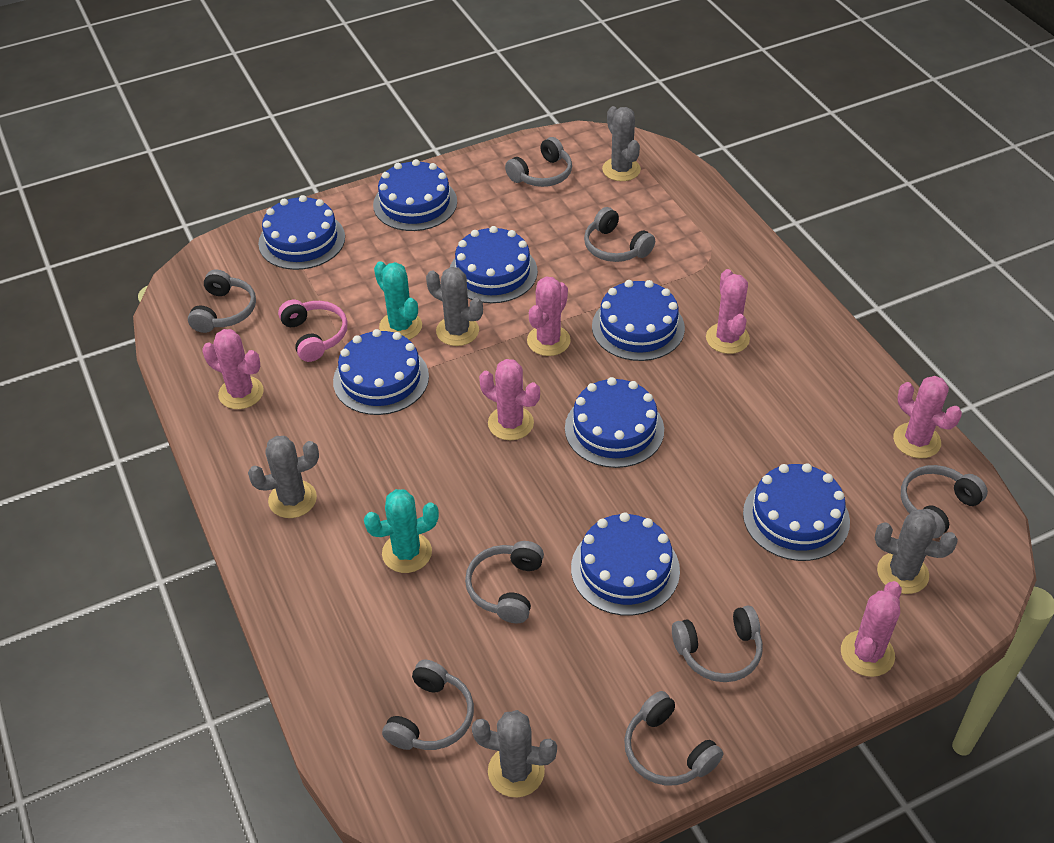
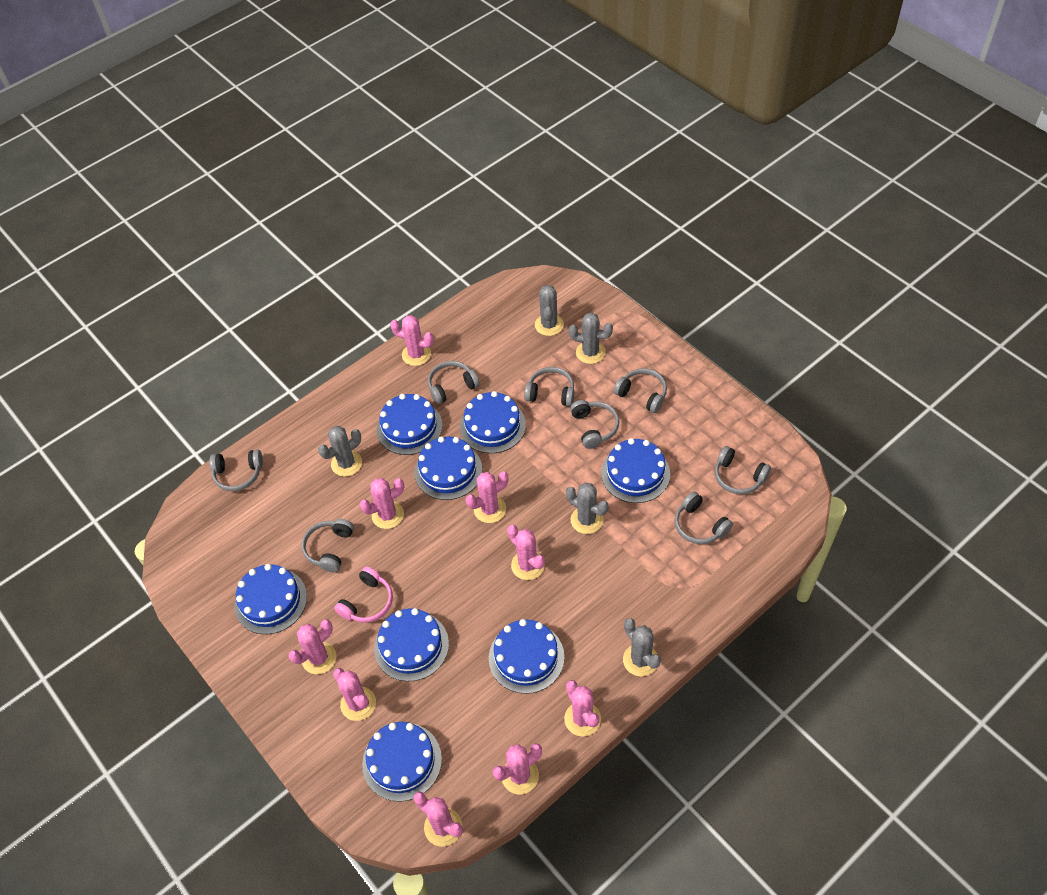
pink cactus: [202,329,264,409] [479,359,540,440] [527,277,571,356] [706,269,750,354] [841,581,902,677] [893,376,962,458] = 6 -> [289,619,336,674] [333,668,376,721] [360,478,404,529] [390,315,434,366] [414,791,463,846] [466,471,508,523] [493,743,542,795] [507,525,545,580] [564,680,601,737] = 9
turquoise cactus: [364,489,439,573] [374,261,422,339] = 2 -> none = 0

